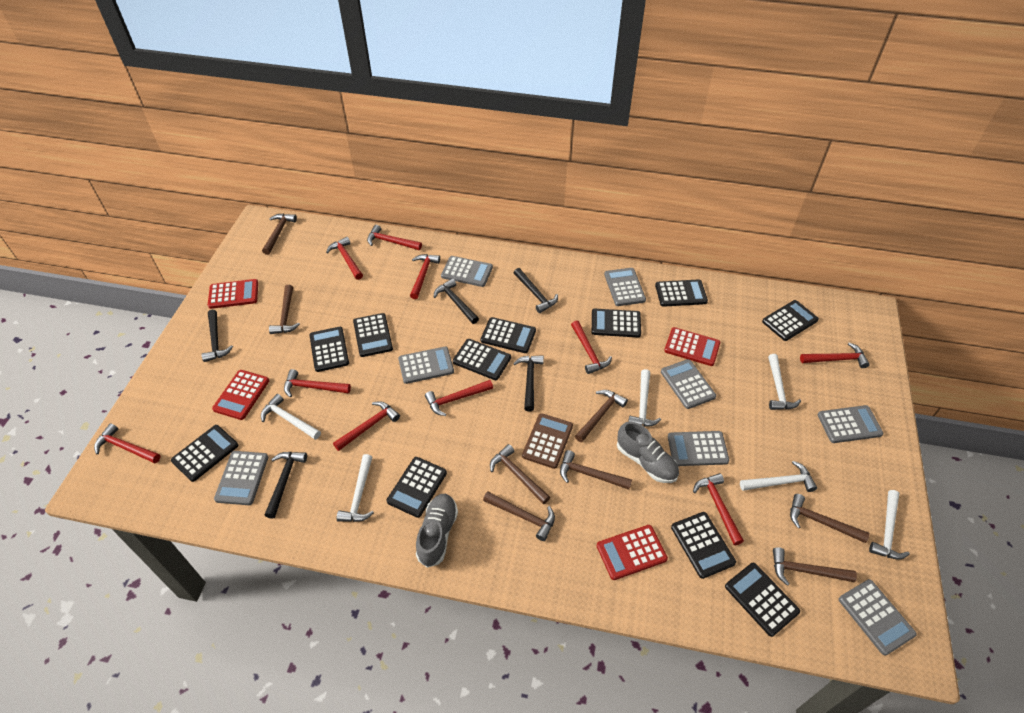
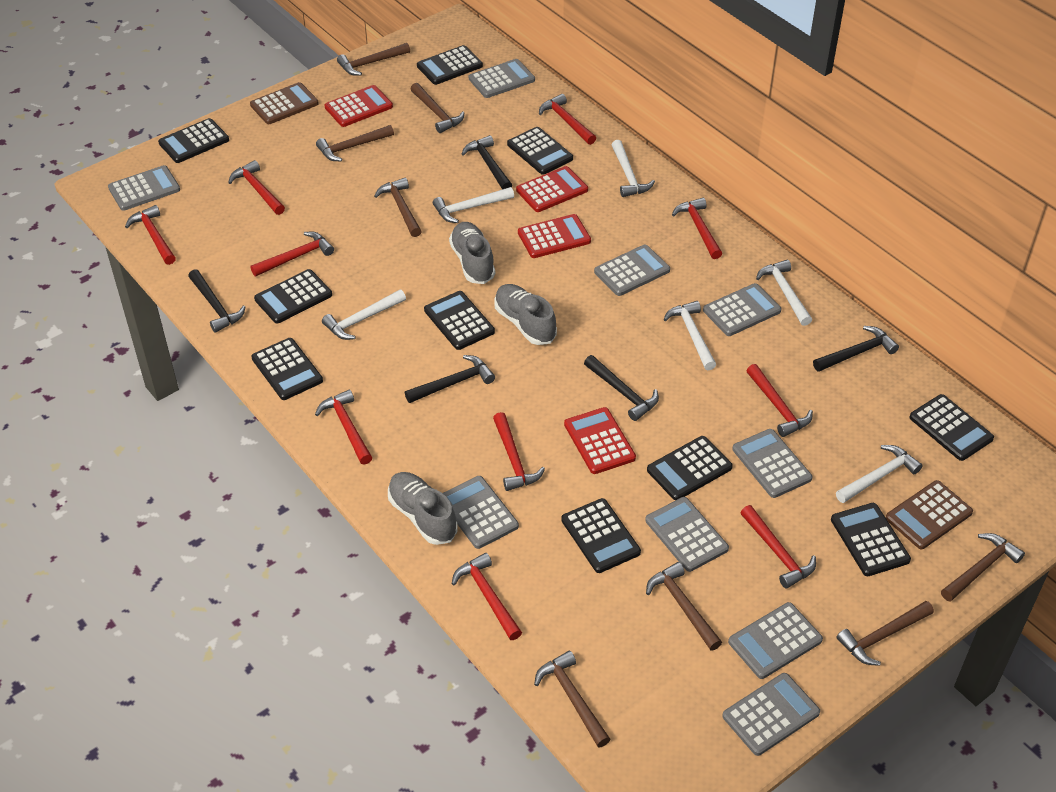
black calculator: [171,425,238,482] [309,327,349,372] [353,313,393,357] [387,457,447,518] [453,339,511,380] [481,317,536,353] [592,309,641,337] [655,279,708,307] [671,512,736,579] [725,563,800,637] [762,300,819,341] = 11 -> [158,118,229,163] [251,338,323,400] [254,269,332,323] [417,45,483,85] [424,291,495,350] [507,127,573,175] [561,498,641,573] [647,436,733,500] [831,503,911,576] [909,394,994,461] = 10
brown calculator: [522,413,573,469] = 1 -> [250,82,319,124] [886,480,973,549] = 2
grey calculator: [214,451,268,505] [398,346,454,384] [441,256,493,287] [604,268,646,306] [661,359,716,409] [668,431,729,466] [818,405,883,443] [839,579,917,656] = 8 -> [108,165,180,211] [443,476,519,549] [469,59,535,98] [594,245,670,296] [645,497,729,572] [703,283,782,336] [722,673,820,756] [728,602,823,679] [732,429,812,498] = 9
grey shoe: [416,494,458,568] [617,422,679,483] = 2 -> [388,472,457,545] [449,222,495,284] [494,284,557,345] = 3

